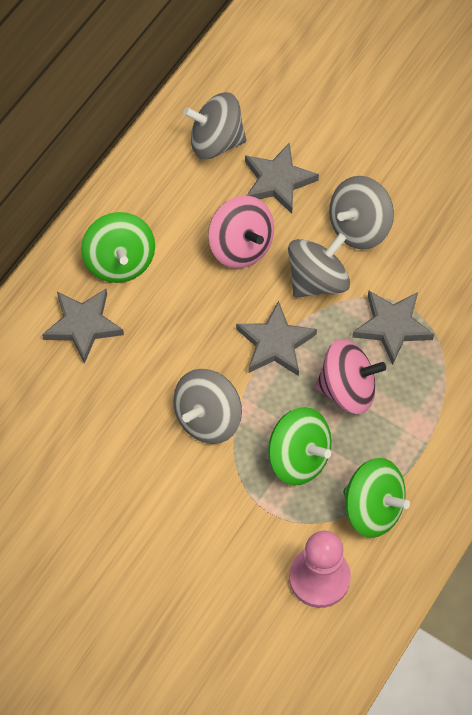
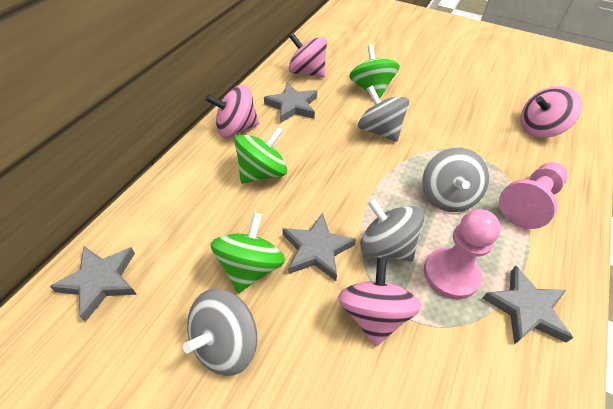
pink pawn: [289,531,351,608] = 1 -> [424,209,501,299] [499,162,568,229] = 2
pink spinning top: [208,196,274,268] [315,339,386,414] = 2 -> [206,85,259,137] [288,33,327,77] [338,257,422,347] [521,86,582,138] = 4

